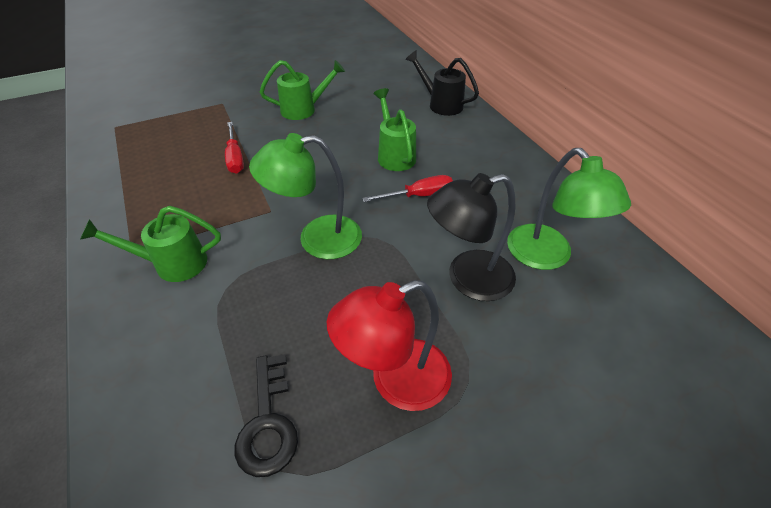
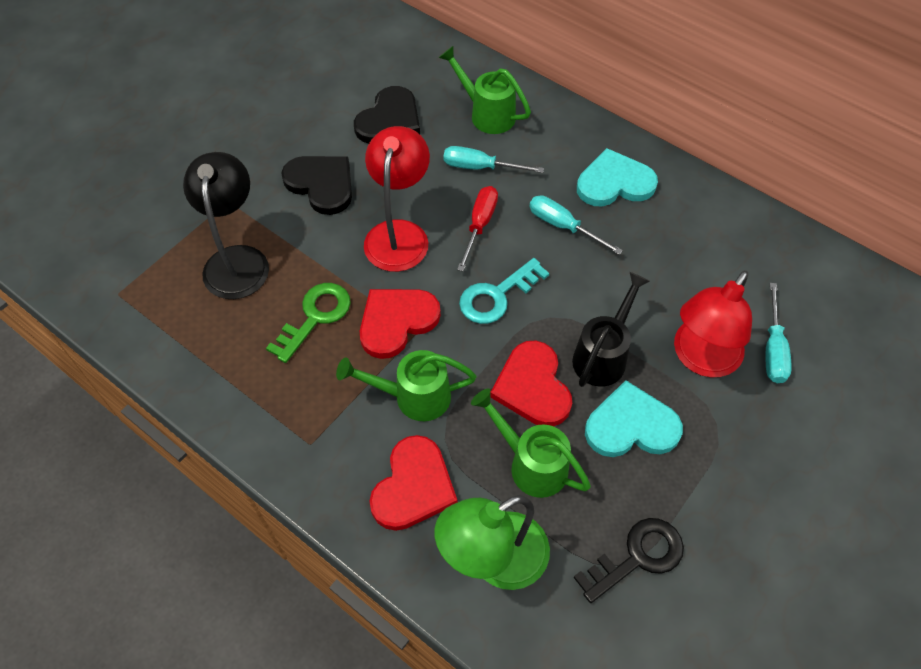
black heart: none = 0 -> [281,156,352,215] [354,86,420,143] = 2
green key: none = 0 -> [266,283,351,363] = 1
green lamp: [249,133,362,259] [507,148,631,270] = 2 -> [434,495,550,590] = 1
red heart: none = 0 -> [360,289,441,359] [369,435,458,531] [490,340,572,426] = 3
red lamp: [327,280,452,411] = 1 -> [364,126,430,272] [674,270,752,377] = 2
red screwdriver: [225,122,244,174] [362,175,453,202] = 2 -> [457,186,498,272] = 1
turquoise heart: none = 0 -> [577,148,658,206] [585,380,683,457] = 2
turquoise key: none = 0 -> [459,258,549,324] = 1
turquoise screwdriver: none = 0 -> [443,146,544,173] [529,195,623,255] [766,283,792,383] = 3

